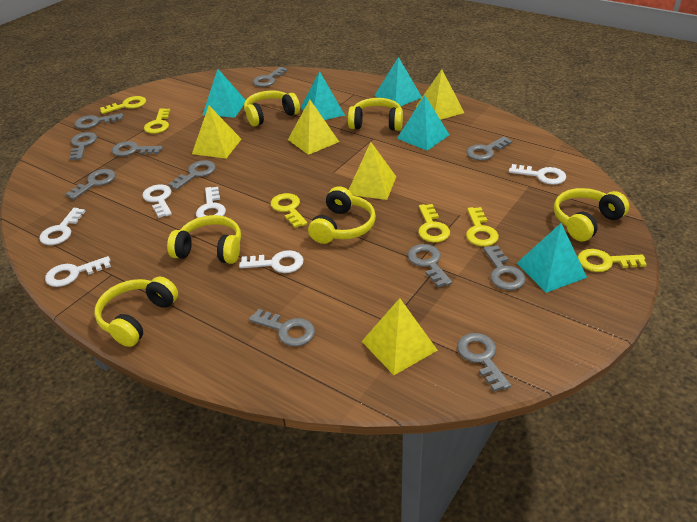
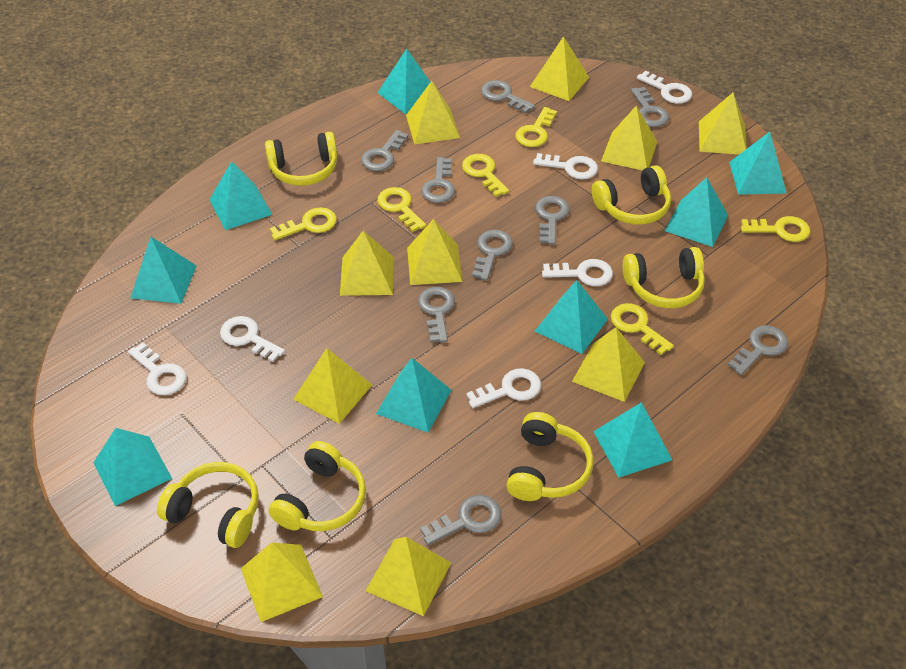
grey key: [66,169,116,200] [70,132,97,160] [74,113,123,129] [112,141,163,156] [168,160,216,190] [249,309,315,346] [253,67,288,87] [408,244,452,287] [457,333,511,392] [466,136,512,160] [483,245,526,290] = 11 -> [361,130,409,171] [418,287,455,343] [420,495,501,545] [421,157,455,203] [472,230,513,280] [481,80,535,114] [535,196,570,245] [631,87,669,127] [728,325,788,375] = 9
turquoise pyramid: [203,69,246,118] [301,71,345,120] [374,57,422,106] [397,95,449,151] [517,223,587,293] = 5 -> [93,428,172,506] [130,237,196,304] [209,161,273,230] [376,358,452,433] [377,49,430,114] [535,280,608,354] [593,402,672,478] [665,177,728,247] [729,132,787,195] = 9
yellow pyramid: [192,106,241,159] [288,100,339,155] [349,142,396,200] [362,298,438,375] [416,69,464,120] = 5 -> [241,543,323,622] [293,348,372,424] [340,231,394,296] [365,537,451,616] [406,81,460,144] [407,219,462,285] [530,36,589,101] [572,328,645,402] [601,106,657,171] [699,93,747,155] = 10

